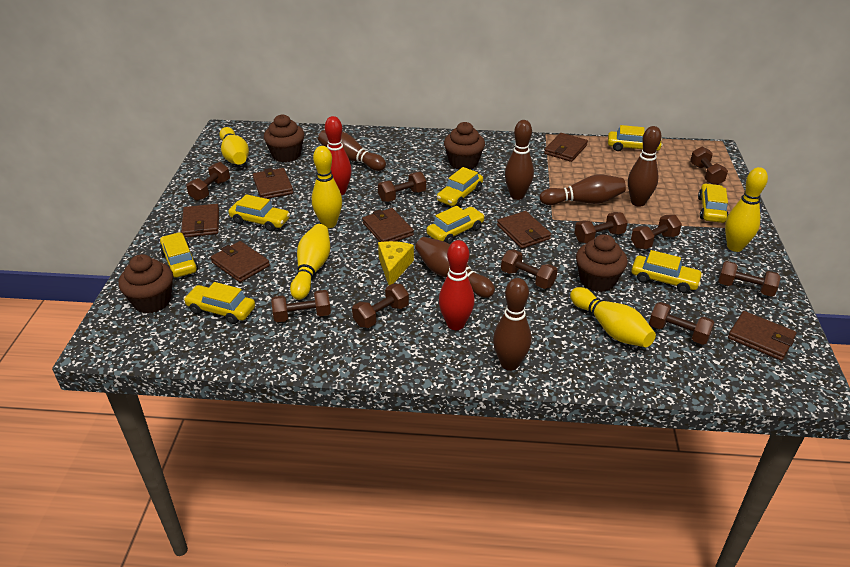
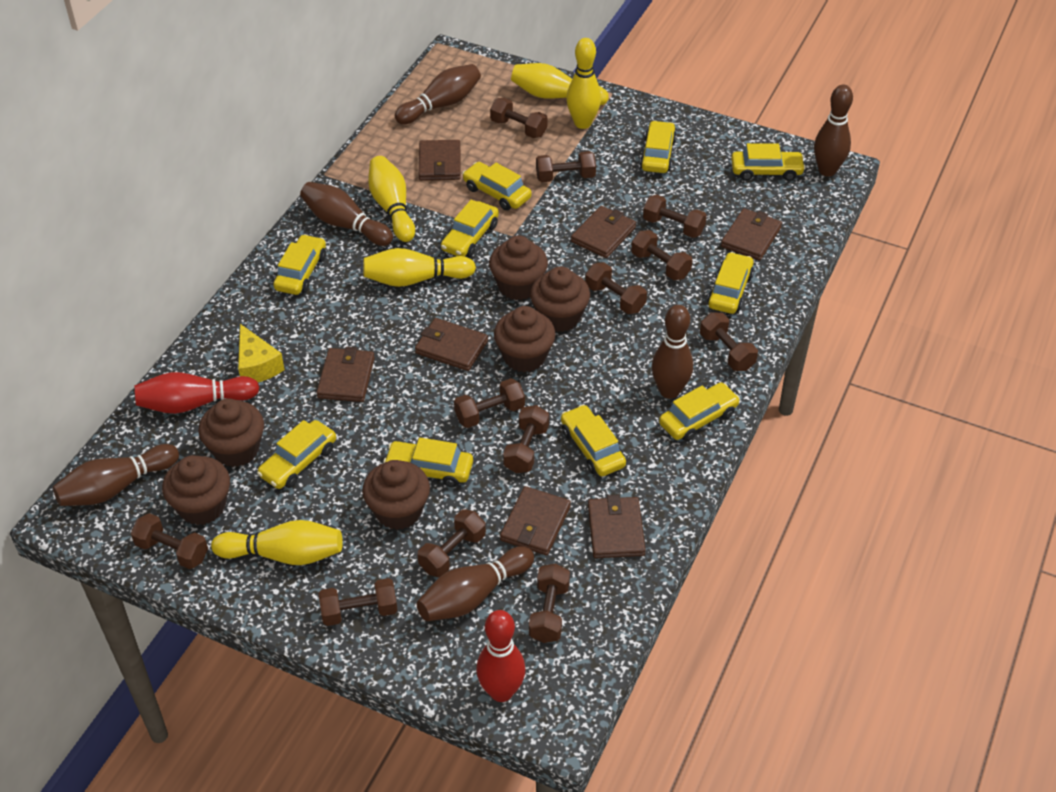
brown cupcake: [118,254,173,314] [264,114,305,162] [444,122,485,170] [576,234,628,292] = 4 -> [162,455,230,525] [198,398,264,467] [362,460,430,530] [489,235,548,300] [494,306,556,372] [530,266,590,332] = 6
brown dumbbell: [187,162,230,201] [271,290,331,322] [352,284,409,328] [378,172,426,202] [501,250,557,289] [574,212,628,243] [631,215,682,249] [649,302,715,345] [690,146,728,185] [718,261,781,297] = 10 -> [131,513,208,569] [319,578,398,626] [417,509,486,577] [454,378,525,428] [490,98,548,138] [503,405,549,473] [529,564,570,643] [536,151,596,182] [585,262,647,314] [631,230,692,280] [643,194,707,238] [700,312,758,371] = 12
yellow car: [160,232,198,278] [184,282,255,324] [229,194,290,231] [426,206,485,244] [437,167,483,207] [608,125,663,151] [631,250,703,293] [698,183,729,223] = 8 -> [257,420,336,489] [273,234,326,295] [383,437,473,487] [441,200,499,257] [462,162,532,210] [561,405,626,476] [640,121,677,173] [659,382,740,441] [707,252,754,314] [731,143,806,181] = 10

